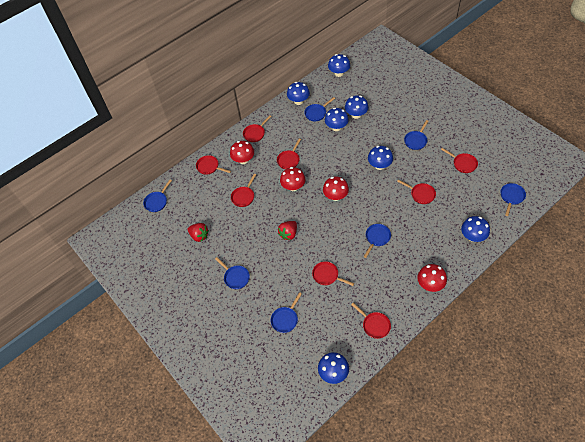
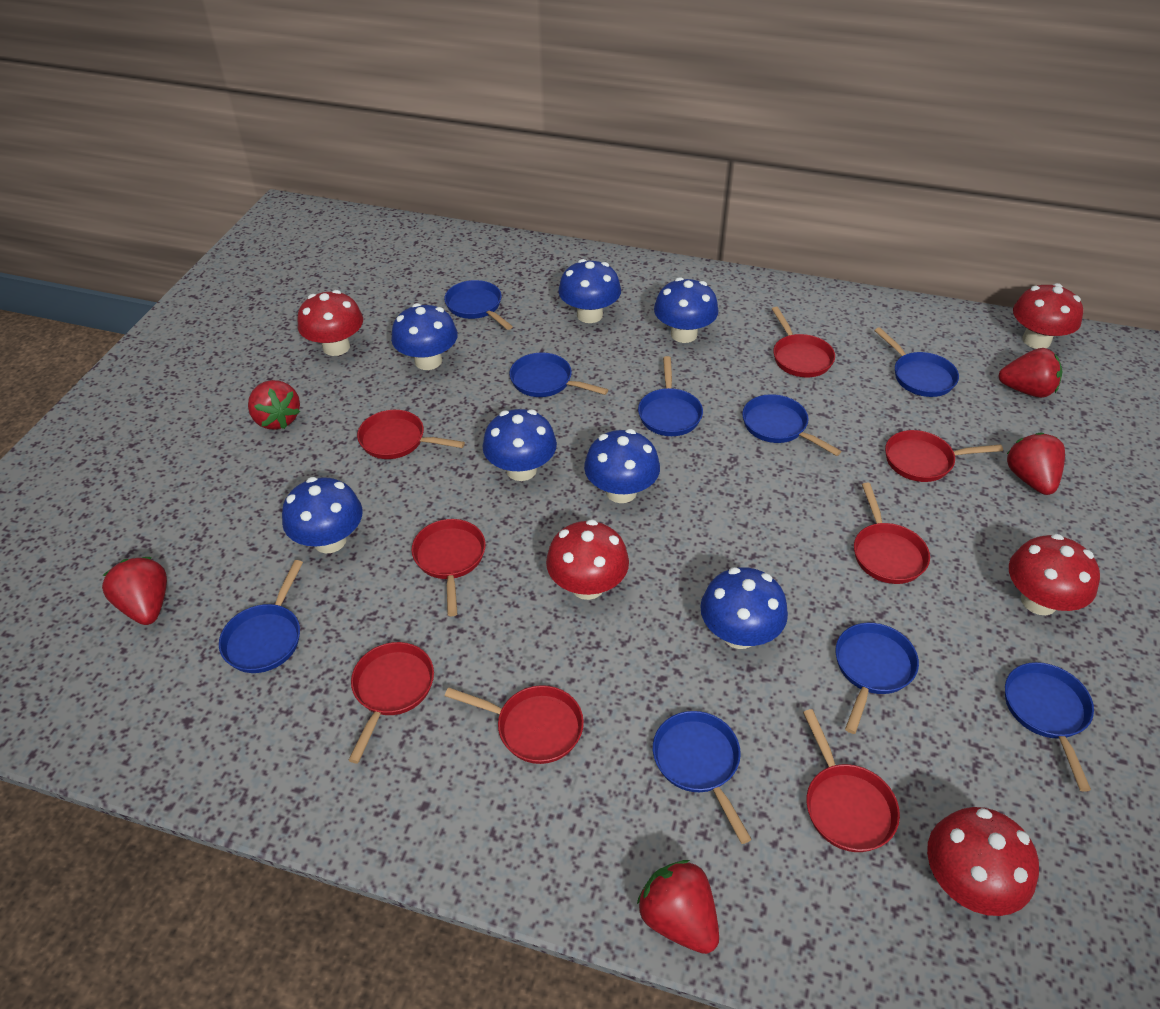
blue pan: [143,180,172,212] [215,257,250,289] [271,292,302,333] [304,97,335,122] [363,224,391,258] [404,120,428,150] [500,183,526,216] = 7 -> [219,560,303,673] [444,280,513,330] [509,353,608,397] [638,356,703,436] [653,711,752,844] [742,394,841,456] [836,623,919,734] [874,327,959,397] [1005,662,1094,792] = 9
red mushroom: [230,141,254,164] [280,167,305,191] [323,177,349,201] [417,264,447,292] = 4 -> [297,290,363,356] [546,519,629,600] [927,807,1039,916] [1009,534,1100,615] [1013,283,1083,349] = 5
red strawberry: [188,223,209,242] [278,221,297,240] = 2 -> [102,557,167,625] [248,380,300,430] [637,860,719,954] [998,348,1063,398] [1007,432,1065,495] = 5

